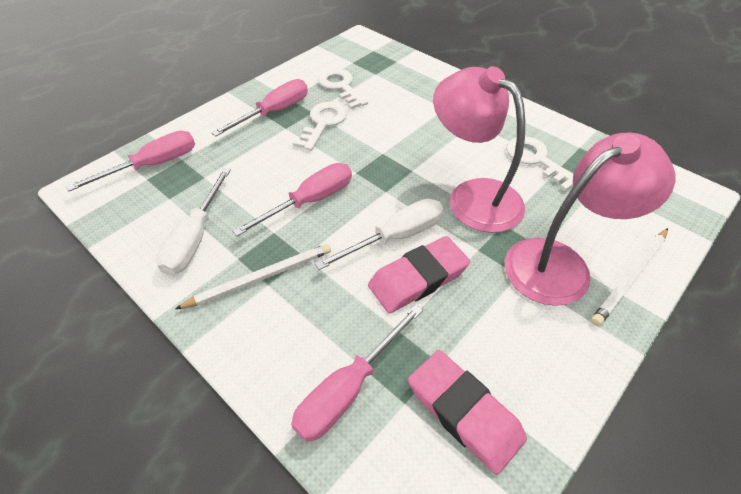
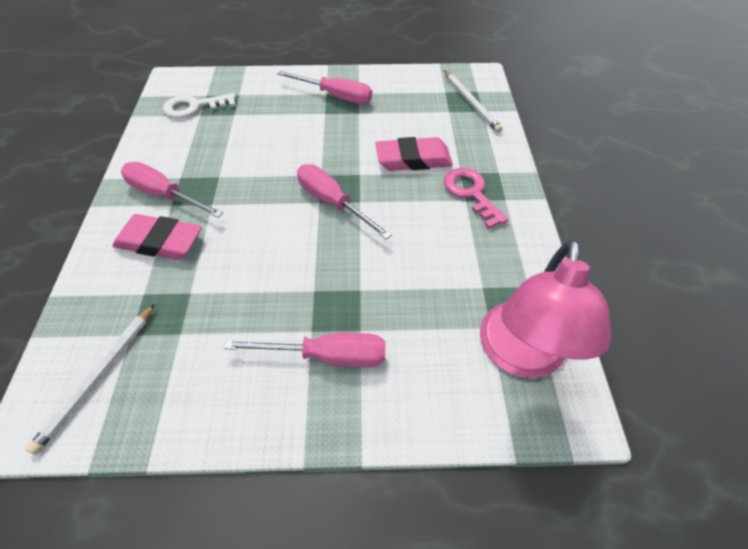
pink key: none = 0 -> [444,168,509,229] = 1
pink lamp: [433,66,525,233] [505,133,675,306] = 2 -> [480,239,611,378] = 1
white key: [293,102,347,151] [318,68,368,110] [506,136,573,191] = 3 -> [163,93,236,118] = 1
white screwdriver: [156,168,231,275] [315,199,443,270] = 2 -> none = 0

